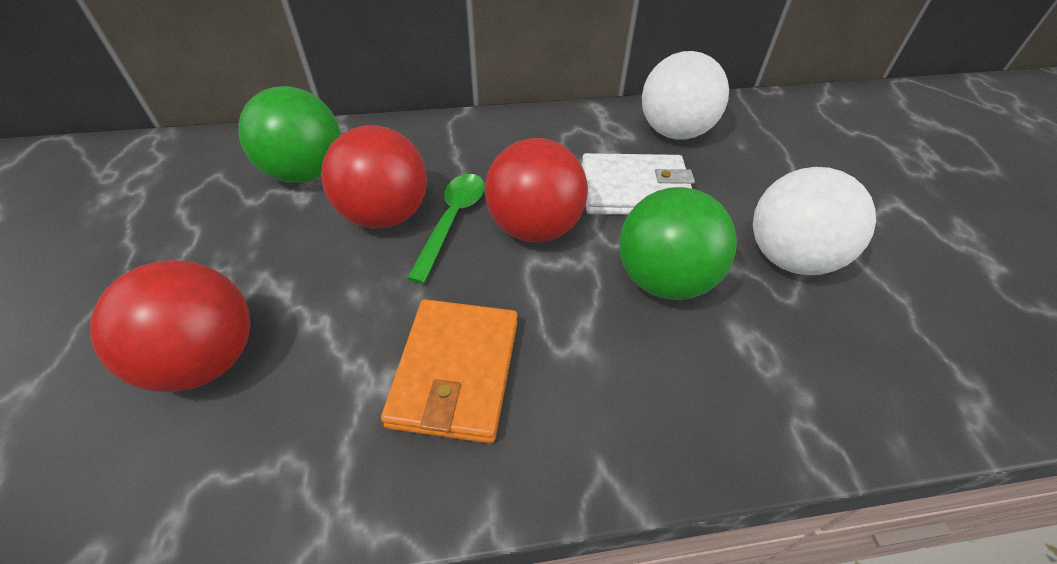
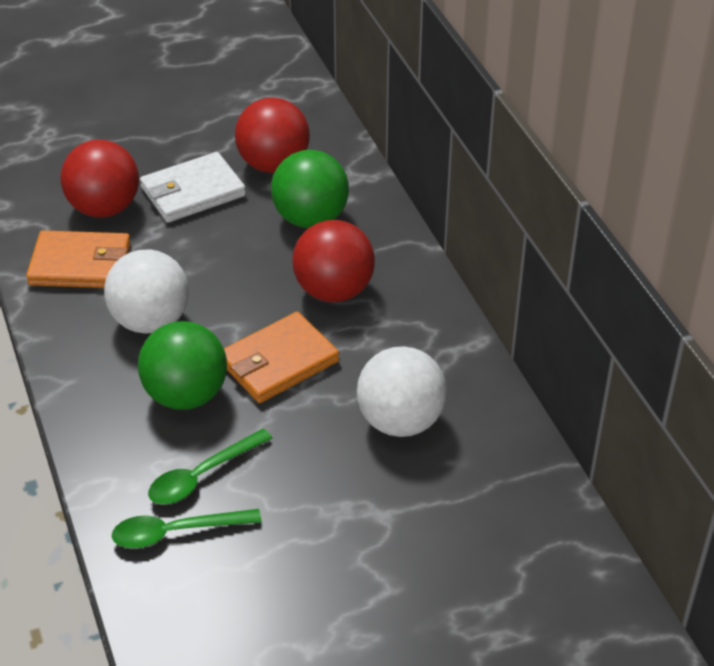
green spoon: [407,174,485,284] = 1 -> [112,509,261,549] [148,428,272,505] = 2
orange wallet: [381,299,518,444] = 1 -> [26,230,131,288] [224,312,339,403] = 2

